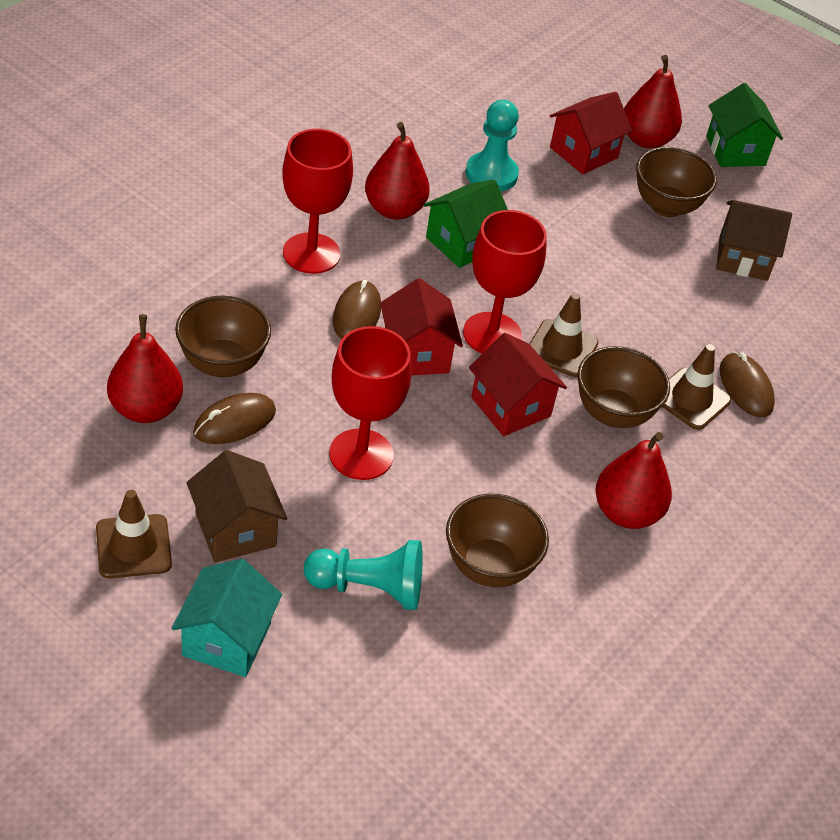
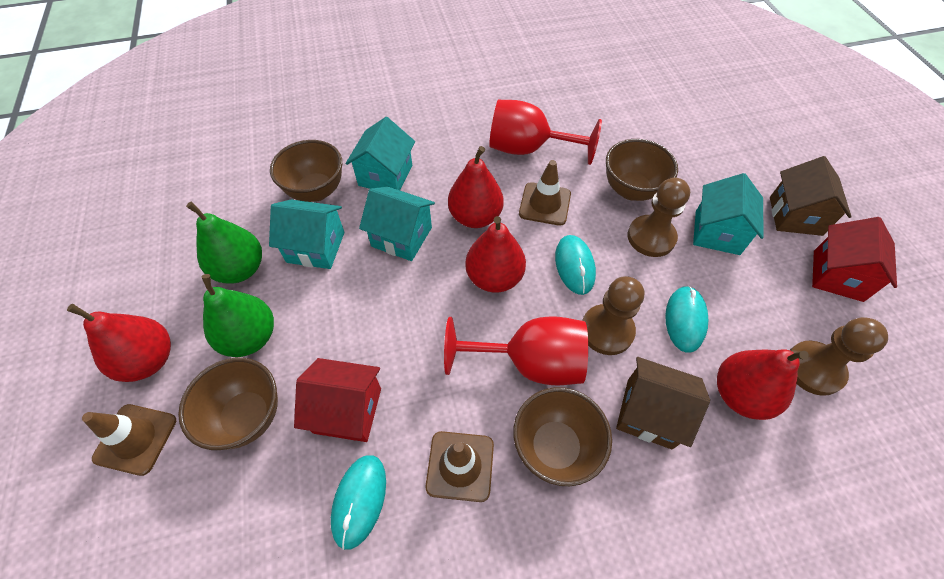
brown mouse: [193,393,276,444] [333,280,381,339] [720,352,775,417] = 3 -> none = 0
brown pawn: none = 0 -> [582,276,644,355] [628,178,690,257] [790,317,888,396] = 3
green house: [424,179,508,268] [706,83,783,167] = 2 -> none = 0
green pear: none = 0 -> [186,202,262,284] [202,274,274,357] = 2
red goblet: [282,129,353,274] [329,326,411,480] [463,210,547,354] = 3 -> [444,316,588,385] [489,100,602,165] = 2
red house: [380,278,463,375] [469,333,567,436] [550,92,632,174] = 3 -> [294,358,381,442] [812,217,897,302] = 2
turquoise house: [171,559,282,677] = 1 -> [269,199,344,269] [345,117,415,190] [359,187,435,261] [693,173,764,255] = 4
turquoise mouse: none = 0 -> [331,455,386,550] [555,235,596,295] [665,286,708,353] = 3
turquoise pawn: [304,540,423,610] [466,100,519,191] = 2 -> none = 0

